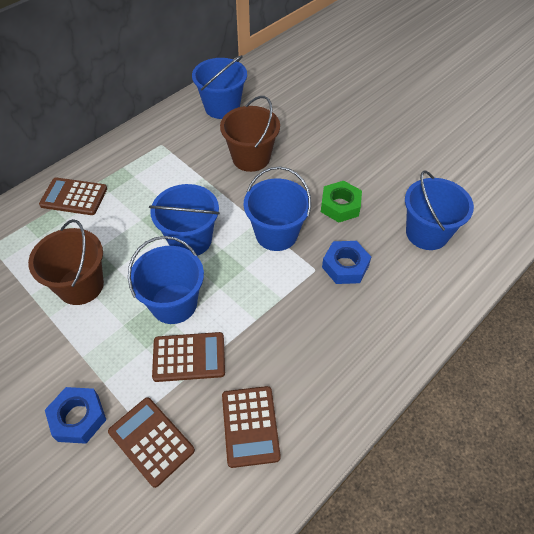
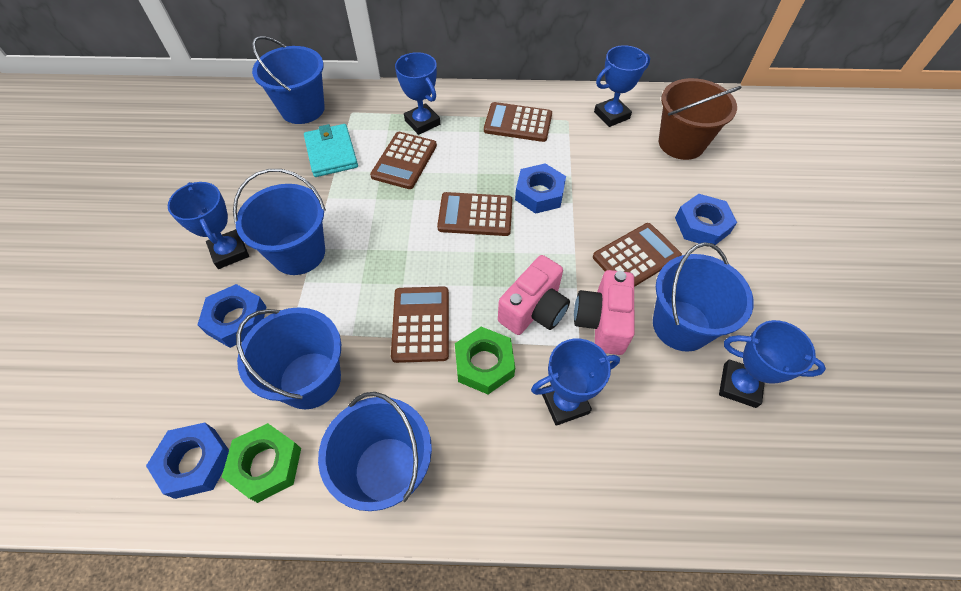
blue nut: [45,387,106,444] [322,241,371,284] = 2 -> [146,423,229,499] [197,284,266,348] [515,163,566,214] [675,194,737,245] = 4
blue trophy: none = 0 -> [168,182,249,269] [395,52,440,135] [531,339,620,426] [594,45,650,127] [719,320,826,408] = 5
brown bucket: [28,219,104,305] [220,96,280,172] = 2 -> [659,78,741,160] = 1
brown calculator: [39,178,107,215] [108,397,195,488] [152,332,225,382] [222,386,281,468] = 4 -> [370,132,437,189] [391,286,449,363] [437,192,512,236] [484,102,552,142] [593,223,682,287] = 5
green nut: [321,181,362,223] = 1 -> [222,423,301,503] [455,327,515,394] = 2
pink camera: none = 0 -> [498,255,570,335] [574,270,634,355] = 2
turquoise wallet: none = 0 -> [304,124,358,177] = 1

